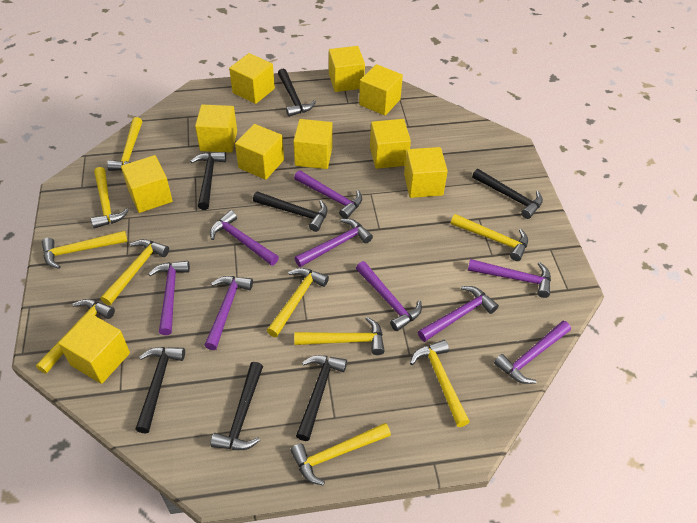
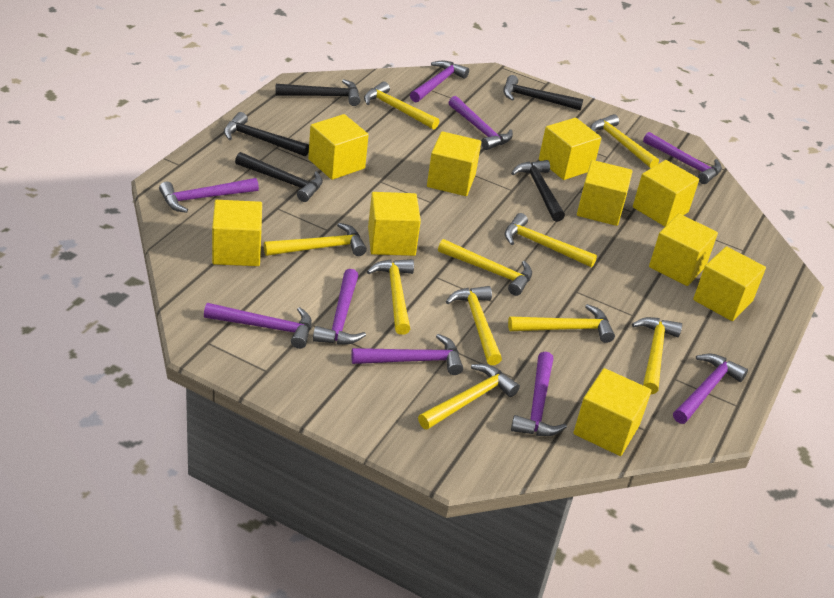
black hammer: [135,347,185,433] [190,152,226,210] [211,362,263,450] [253,191,328,232] [278,68,316,117] [296,355,347,441] [472,169,543,219] = 7 -> [224,112,309,157] [235,152,323,202] [275,79,361,106] [503,75,583,111] [511,160,565,222] = 5

